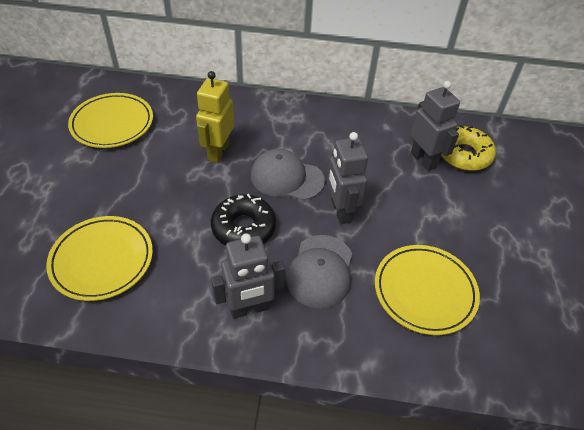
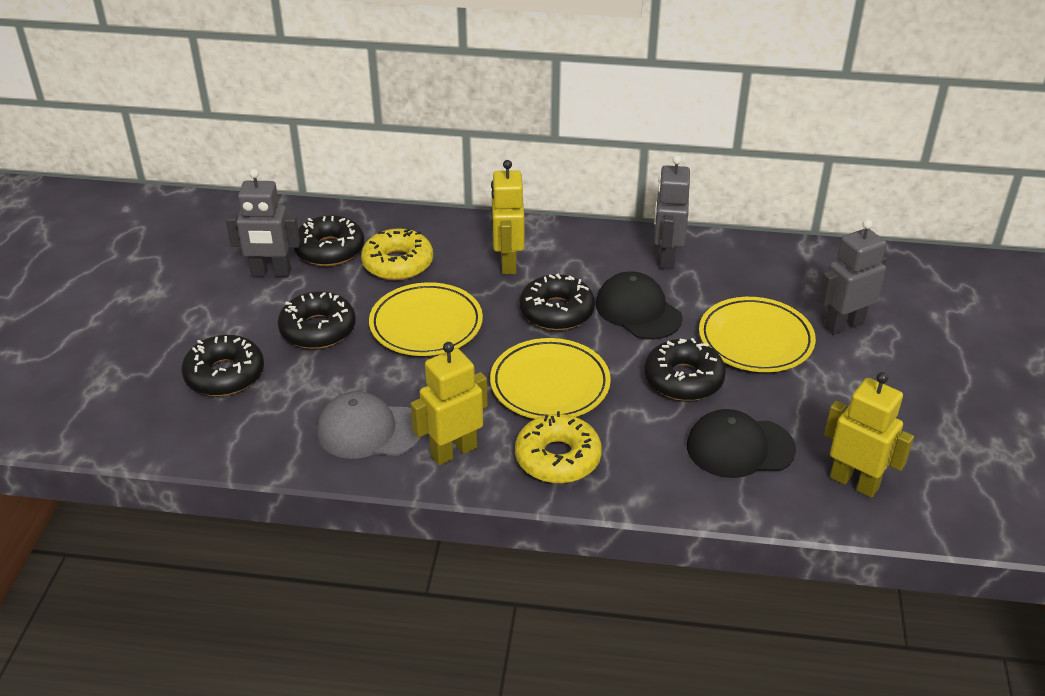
black cap: none = 0 -> [596,271,683,340] [687,409,796,478] = 2
black donut: [211,194,276,246] = 1 -> [181,335,264,396] [278,291,356,349] [294,215,364,266] [519,273,595,330] [644,338,726,401] = 5
grey cap: [251,149,325,200] [286,235,352,308] = 2 -> [317,391,422,459] = 1
yellow donut: [441,125,496,171] = 1 -> [361,228,433,281] [515,411,602,483] = 2
yellow robot: [196,71,234,163] = 1 -> [411,342,488,465] [491,160,525,274] [824,372,914,498] = 3

